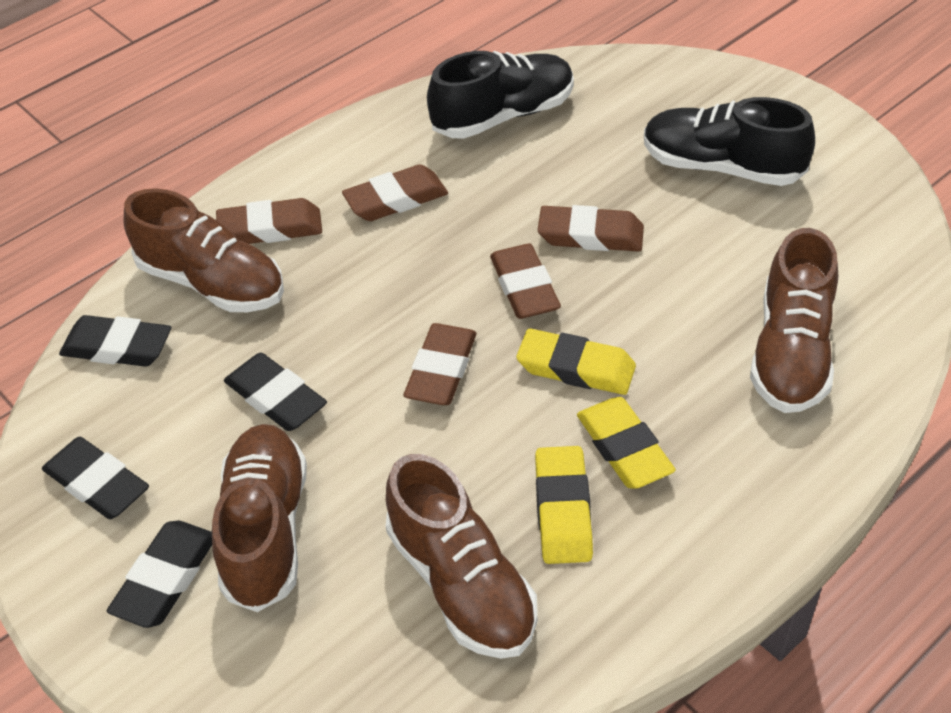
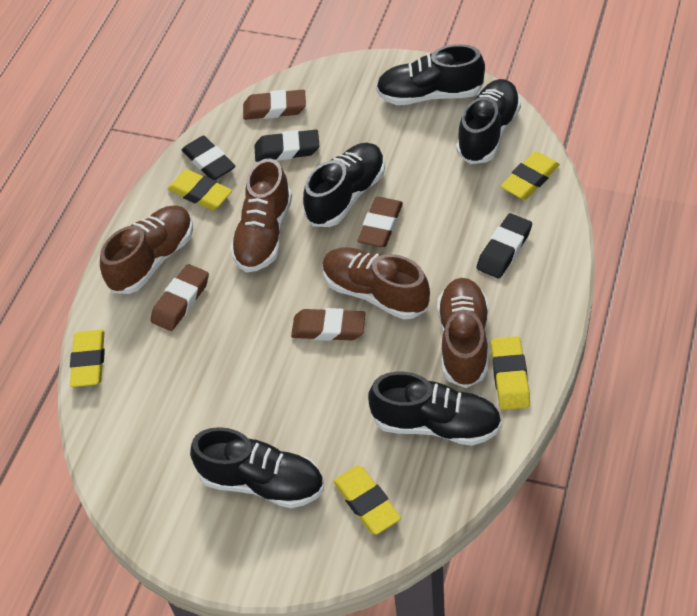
black eraser: [42,437,149,519] [59,315,171,367] [107,521,212,628] [224,353,327,431] = 4 -> [182,136,235,180] [254,130,319,162] [476,213,532,278] = 3
black shoe: [427,51,574,139] [644,97,815,186] = 2 -> [190,427,324,508] [303,143,385,227] [368,372,502,446] [376,44,485,105] [456,79,521,164] = 5
brown eraser: [216,198,322,244] [342,164,448,221] [403,323,476,405] [490,244,561,319] [538,205,644,252] = 5 -> [150,264,209,331] [243,90,306,120] [291,308,366,341] [358,197,403,247] = 4
yellow eraser: [516,329,636,395] [535,446,593,564] [577,397,676,489] = 3 -> [70,330,105,387] [168,169,232,210] [333,466,401,535] [491,336,530,410] [500,151,560,200] = 5

